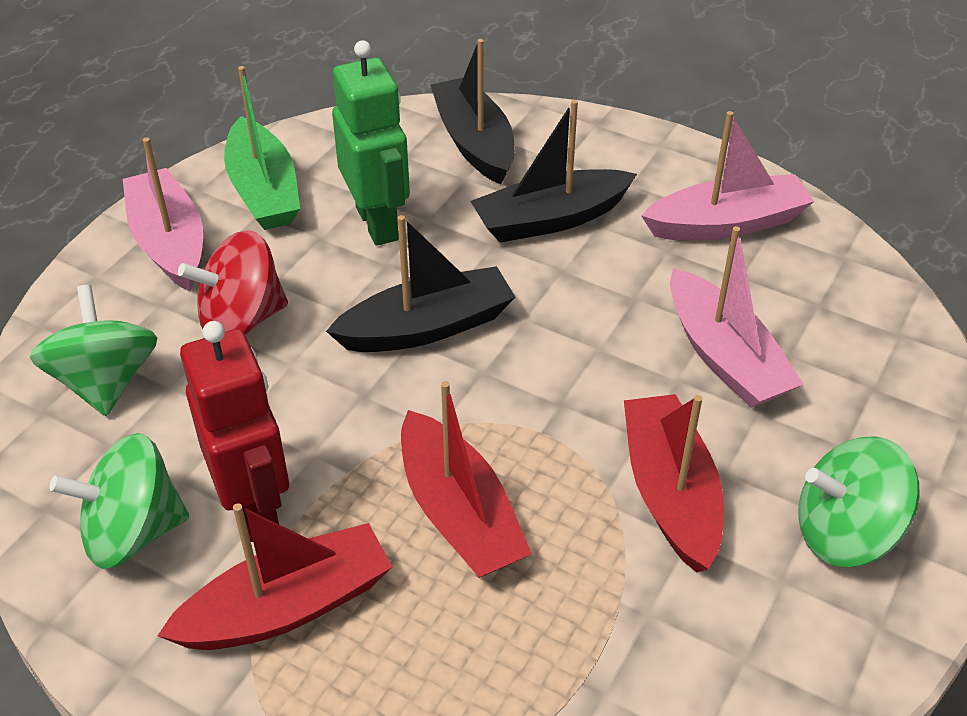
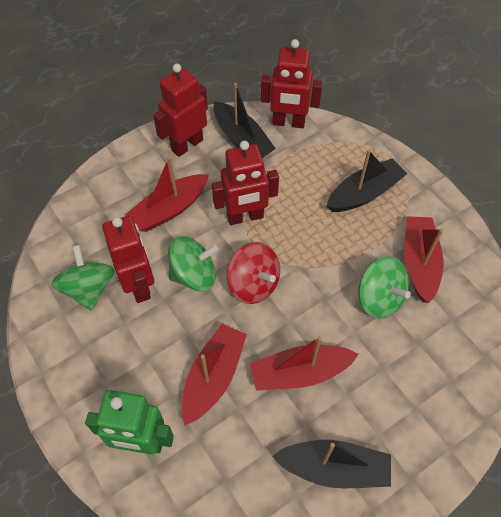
green boat: [224,66,300,230] = 1 -> none = 0
pink boat: [123,137,203,291] [641,111,814,240] [670,226,803,408] = 3 -> none = 0
red boat: [157,503,392,650] [401,381,532,578] [624,394,724,572] = 3 -> [125,157,209,232] [182,324,247,426] [250,336,359,391] [404,216,443,303] = 4
red robot: [180,321,289,542] = 1 -> [102,216,154,303] [153,64,208,157] [212,141,279,225] [261,39,323,128] = 4

